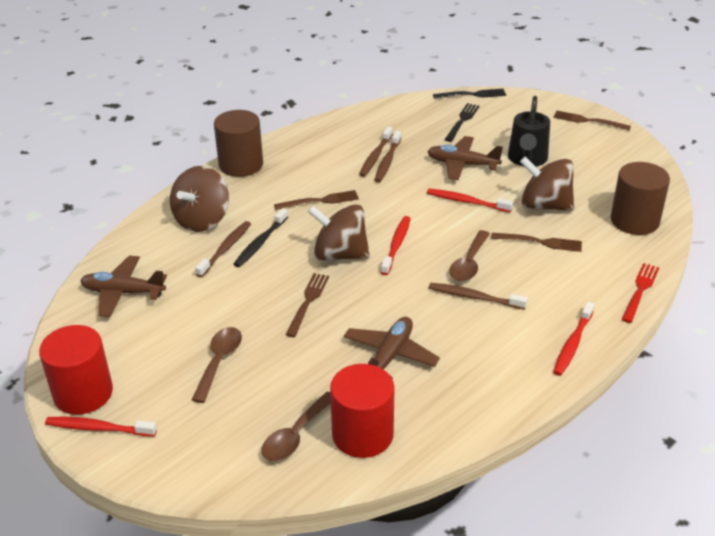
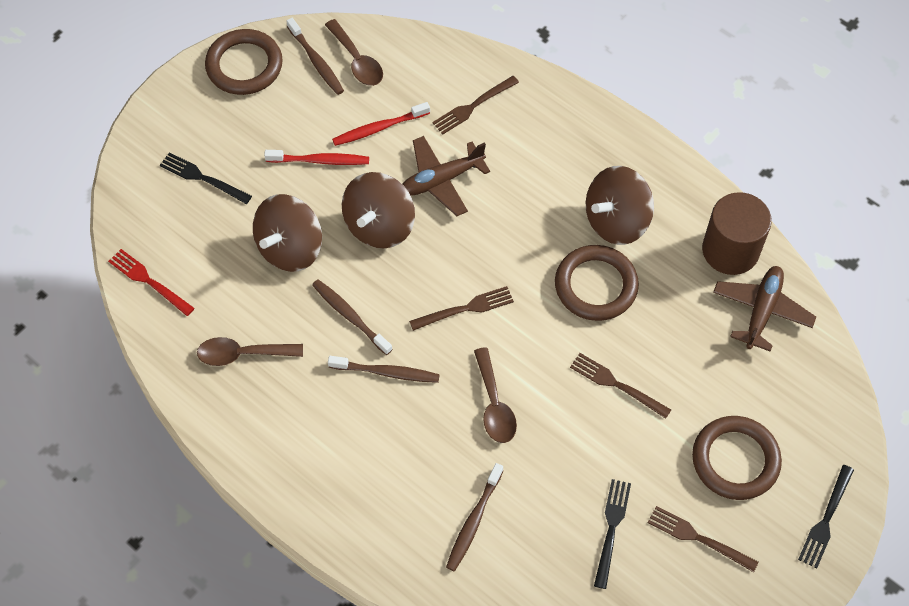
black fork: [433,89,506,99] [444,103,479,142] = 2 -> [160,152,252,204] [594,479,631,589] [798,465,854,568] = 3
black toothbrush: [234,208,288,267] = 1 -> none = 0
black watering can: [508,96,550,167] = 1 -> none = 0
brown cylinder: [214,110,263,177] [610,162,670,235] = 2 -> [702,192,772,275] = 1
brown plane: [80,256,167,317] [344,317,440,379] [427,136,503,180] = 3 -> [403,136,490,216] [713,266,816,351] = 2
brown ring: none = 0 -> [205,29,283,95] [555,245,639,321] [692,416,782,500] = 3
red cylinder: [39,325,113,415] [330,364,395,458] = 2 -> none = 0
red toothbrush: [45,417,157,437] [381,216,411,275] [427,189,513,212] [553,302,594,376] = 4 -> [264,150,369,165] [332,102,430,146] = 2

